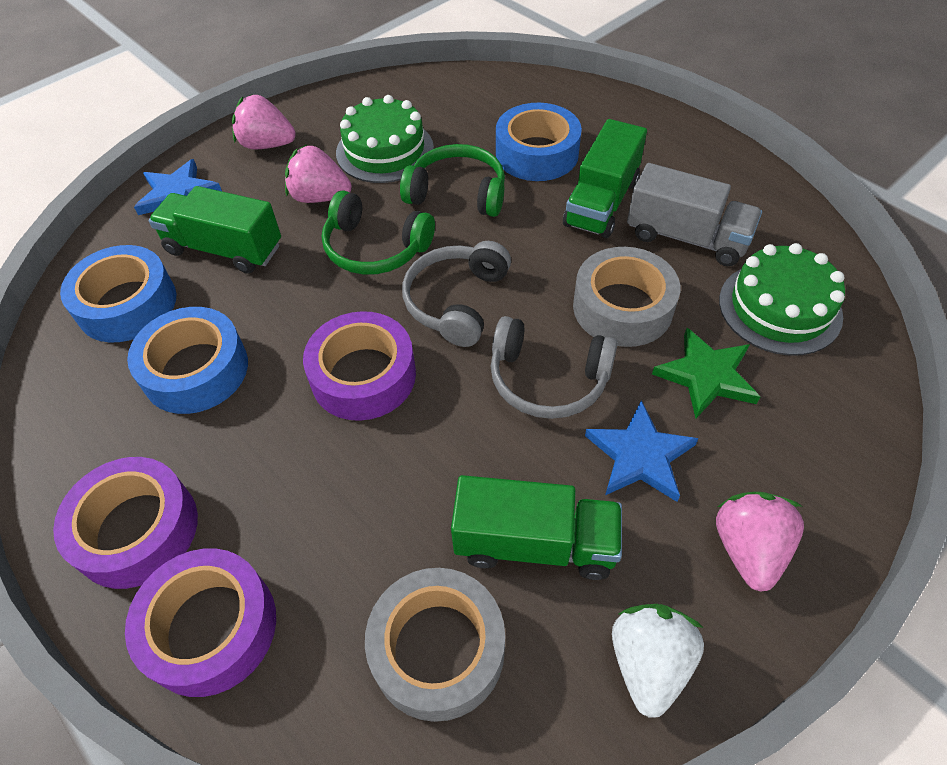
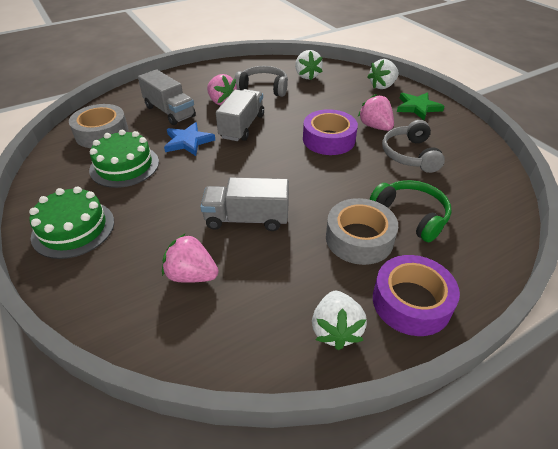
blue star: [134,159,222,215] [585,400,699,502] = 2 -> [164,122,215,156] = 1
blue tape: [60,245,177,342] [127,307,248,414] [496,103,582,181] = 3 -> none = 0
green headphones: [322,191,435,275] [400,144,505,217] = 2 -> [370,180,452,242] = 1
green truck: [149,186,281,274] [451,475,622,580] [563,119,647,238] = 3 -> none = 0
grey truck: [627,163,762,266] = 1 -> [138,69,196,125] [200,177,289,231] [216,89,264,141] = 3
purple tape: [53,457,198,589] [125,548,276,697] [303,311,416,421] = 3 -> [303,109,358,155] [373,255,460,336] = 2
white strawberry: [612,604,704,718] = 1 -> [295,50,323,80] [312,291,367,350] [367,59,399,89] = 3

